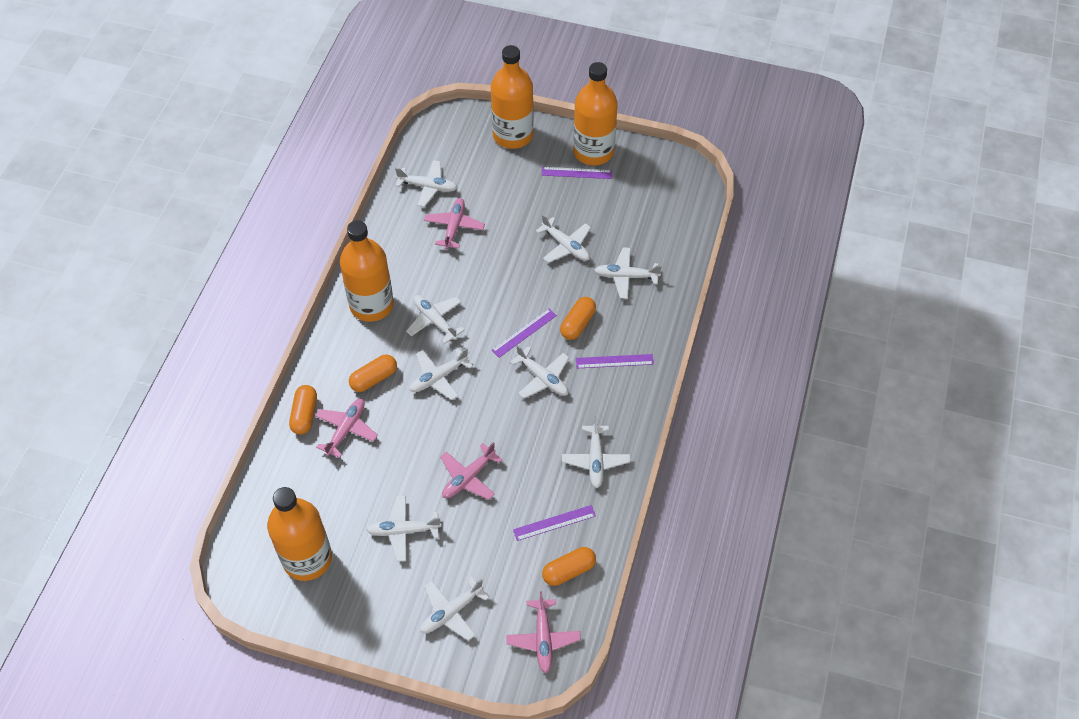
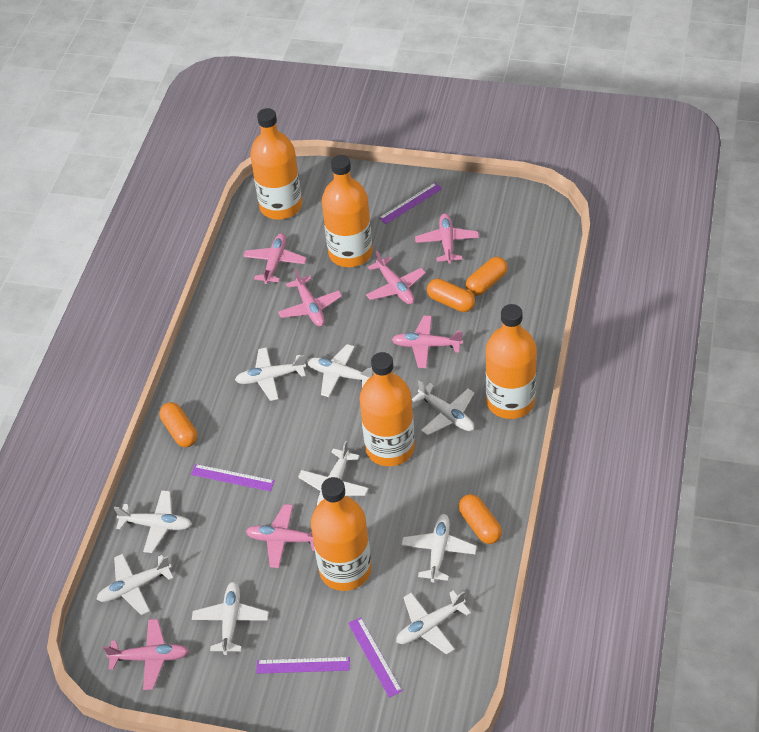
orange bottle: [267,487,332,581] [340,220,394,322] [491,45,534,149] [573,62,618,165] = 4 -> [250,108,302,219] [311,477,372,591] [322,155,373,267] [360,352,415,466] [486,304,537,419] = 5
pink plane: [315,398,378,458] [424,198,485,250] [440,442,502,500] [506,591,581,673] = 4 -> [103,619,189,690] [243,233,307,284] [246,504,315,568] [278,269,342,326] [366,251,426,304] [392,316,463,368] [415,213,479,264] = 7

